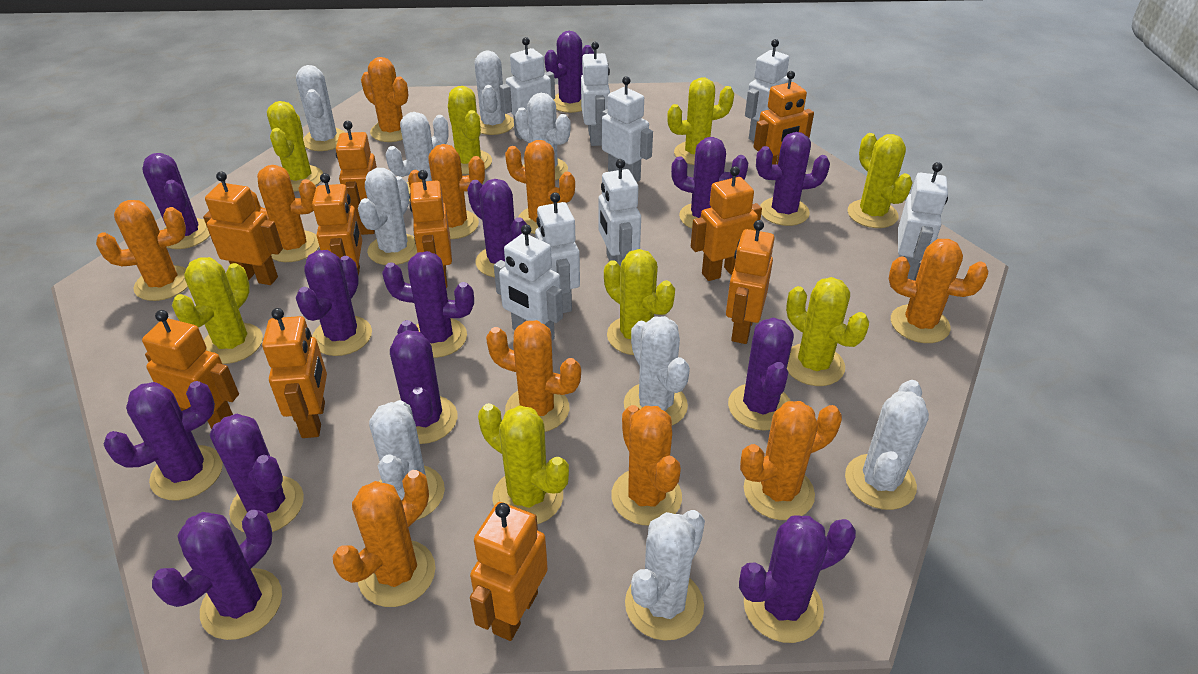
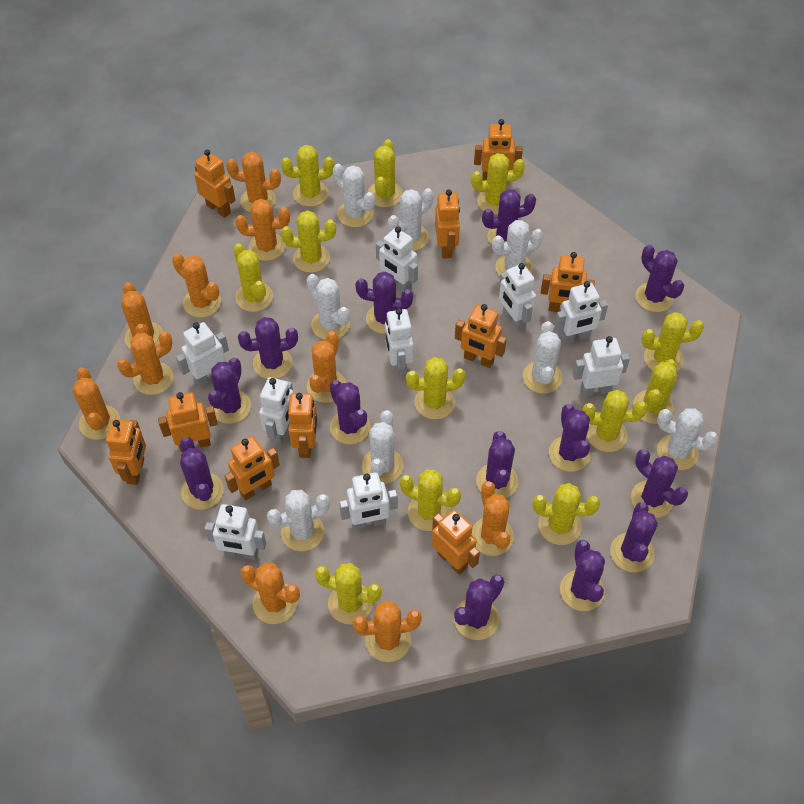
white cactus: [296,65,346,151] [358,168,417,265] [369,400,445,520] [386,112,449,201] [475,50,514,135] [515,93,571,180] [624,316,690,426] [625,510,705,641] [845,380,929,510] = 9 -> [267,490,330,551] [307,274,350,340] [333,164,375,228] [362,410,404,484] [388,188,433,251] [492,220,543,276] [523,321,563,394] [657,408,718,470] = 8
white robot: [494,224,563,340] [499,37,555,139] [535,192,580,313] [581,42,610,146] [598,159,641,266] [602,76,653,182] [745,39,789,141] [898,162,948,280] = 8 -> [176,322,229,387] [204,504,266,560] [259,377,294,444] [339,472,398,530] [376,227,418,292] [385,308,413,376] [499,263,536,331] [555,281,608,344] [573,336,630,397] = 9
yellow cactus: [172,257,263,364] [267,101,323,192] [448,86,492,175] [478,403,569,524] [604,249,675,355] [667,77,734,165] [786,277,869,386] [848,133,913,228] = 8 -> [233,243,273,312] [281,145,335,207] [281,210,336,273] [315,563,382,624] [367,139,403,207] [400,470,461,531] [406,357,466,419] [471,153,525,215] [533,483,600,545] [582,390,647,452] [633,359,677,424] [641,312,704,371] = 12

